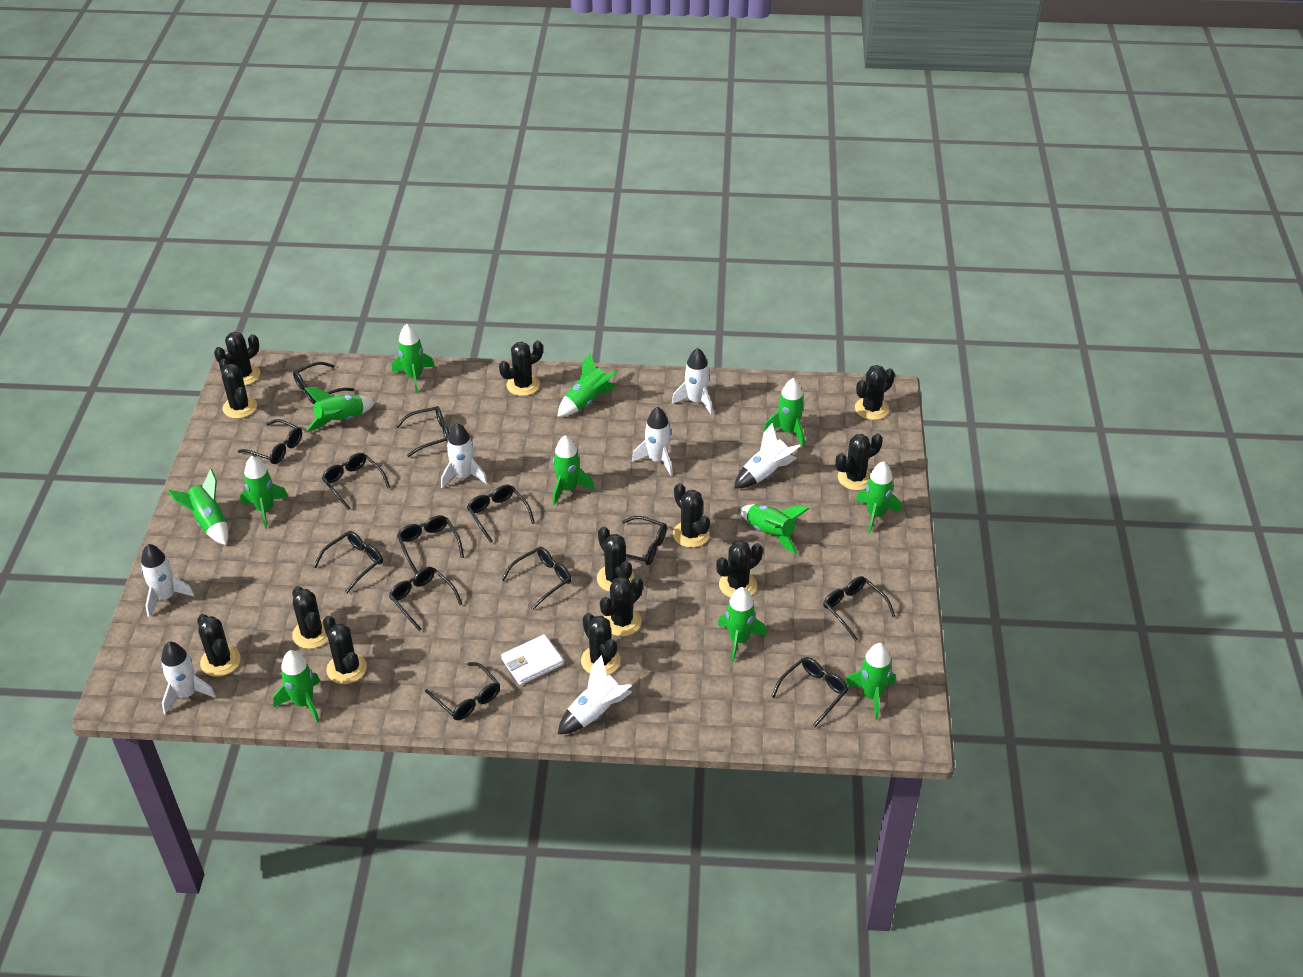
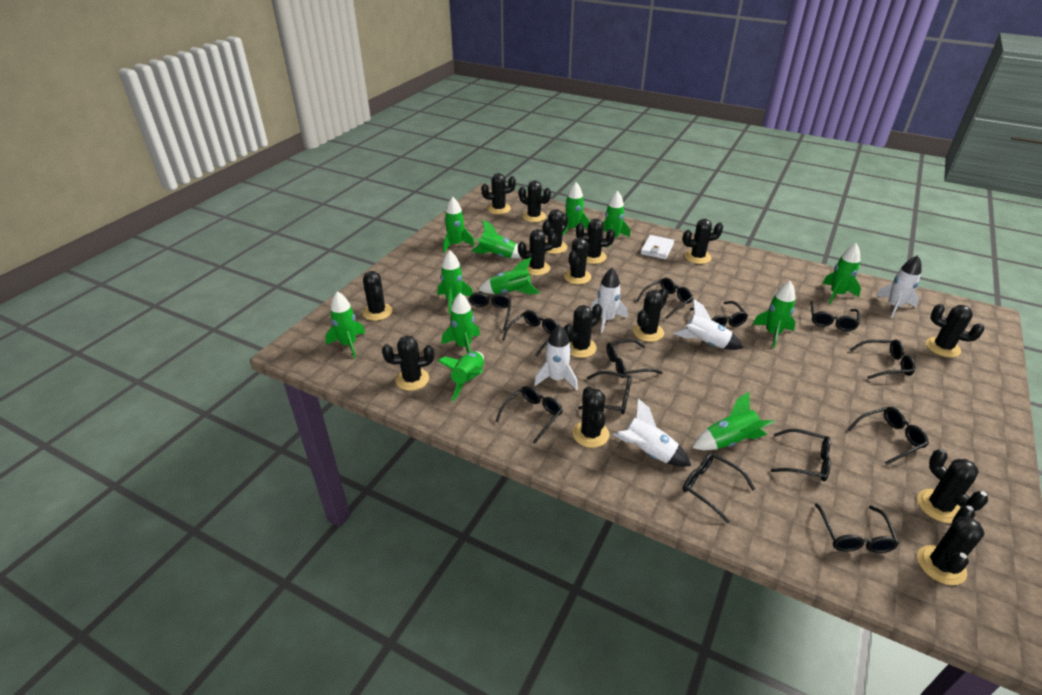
black cactus: [197,614,241,677] [214,332,260,385] [219,358,257,419] [292,586,328,649] [323,616,367,684] [499,340,543,396] [581,613,621,675] [597,526,635,592] [600,577,643,636] [673,483,710,548] [716,540,763,598] [835,433,883,491] [855,365,895,420] = 13 -> [363,271,392,321] [382,336,434,391] [481,173,516,214] [518,229,557,276] [519,180,551,222] [543,209,568,254] [564,238,591,284] [564,304,602,358] [573,386,609,448] [576,219,615,264] [633,288,668,342] [683,219,723,264] [917,449,988,523] [917,506,985,585] [926,304,984,357] = 15
white rocket: [141,544,195,617] [161,642,216,714] [441,423,487,488] [558,655,632,734] [632,407,672,476] [672,348,713,415] [734,423,800,488] = 7 -> [534,324,578,390] [591,268,628,333] [613,398,691,467] [674,299,743,350] [876,255,922,318] = 5

